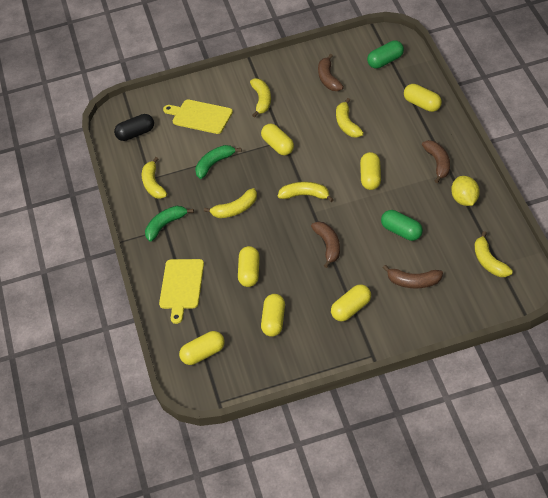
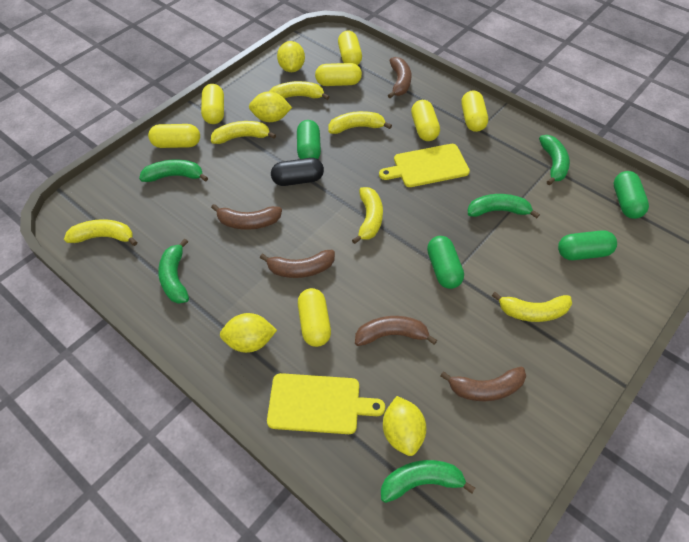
brown banana: [311,222,340,268] [318,54,344,91] [383,265,443,288] [422,140,450,183] = 4 -> [211,204,282,230] [260,250,335,278] [355,316,437,346] [388,57,411,98] [440,367,526,401] = 5
green banana: [145,206,194,242] [195,145,241,179] = 2 -> [139,159,208,182] [158,239,189,304] [381,460,475,503] [468,194,540,218] [539,135,570,185] = 5
green capsule: [367,40,404,69] [381,210,423,241] = 2 -> [297,120,321,159] [427,236,464,289] [558,230,617,260] [614,171,649,219] = 4
yellow lemon: [451,176,480,206] = 1 -> [220,313,277,353] [249,92,292,122] [277,41,305,72] [383,396,426,456] = 4

